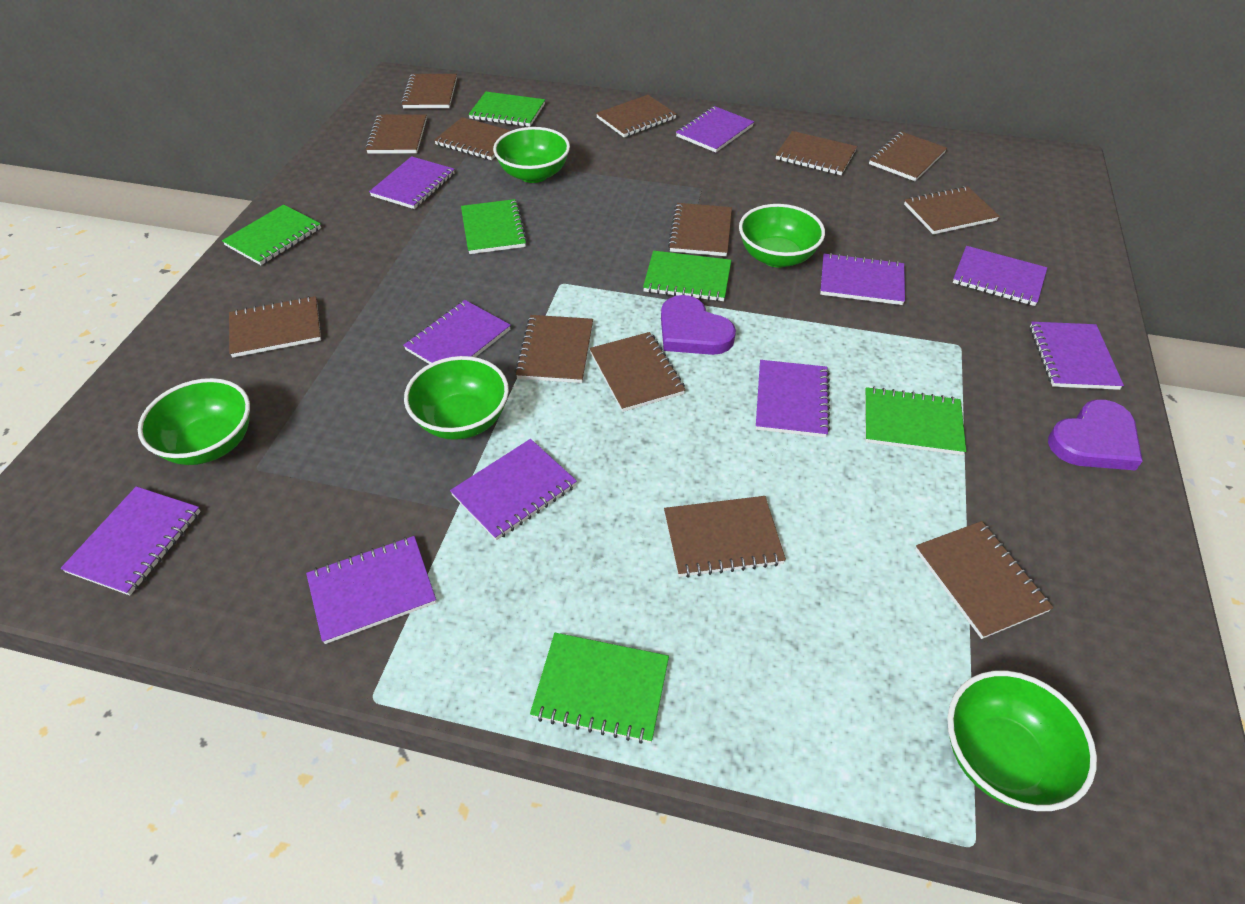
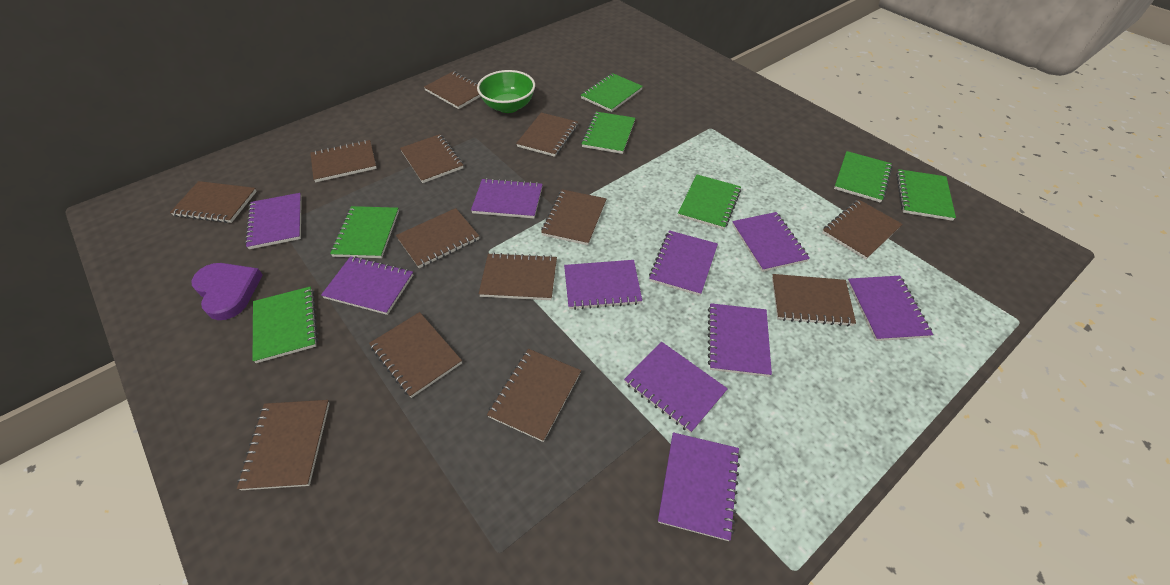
green bowl: [138,378,250,465] [404,356,509,440] [493,127,570,183] [739,204,825,268] [947,671,1097,811] = 5 -> [477,70,535,113] = 1
green notebook: [222,204,321,265] [461,199,527,254] [468,92,545,127] [530,633,669,744] [643,251,731,301] [865,387,966,455] = 6 -> [253,287,318,363] [330,206,399,258] [581,73,643,112] [581,112,635,154] [678,175,741,230] [834,151,893,203] [896,169,956,221] = 7
purple heart: [661,295,736,355] [1048,400,1143,471] = 2 -> [192,263,263,320] = 1

